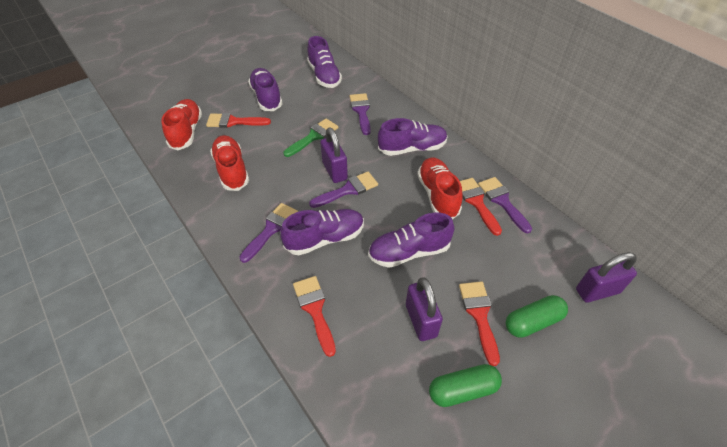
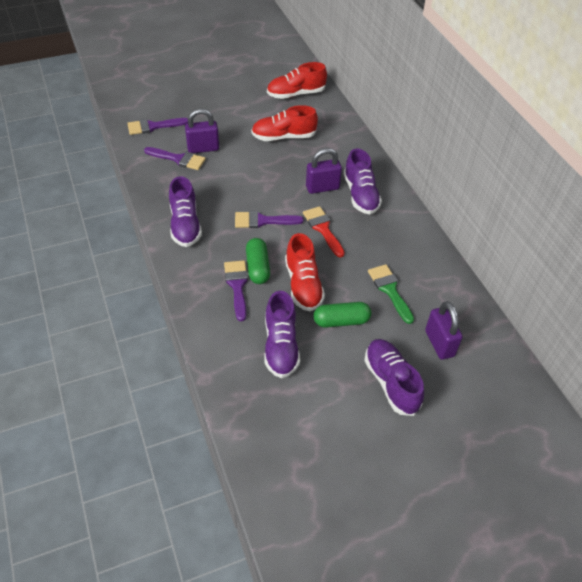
purple shoe: [248,68,283,111] [280,209,364,255] [307,36,342,88] [368,213,454,268] [378,118,448,156] = 5 -> [169,176,202,247] [264,291,300,378] [343,149,382,214] [364,339,424,416] = 4
red brush: [206,113,271,128] [293,276,336,357] [459,281,500,366] [460,178,502,236] = 4 -> [303,206,345,258] = 1

